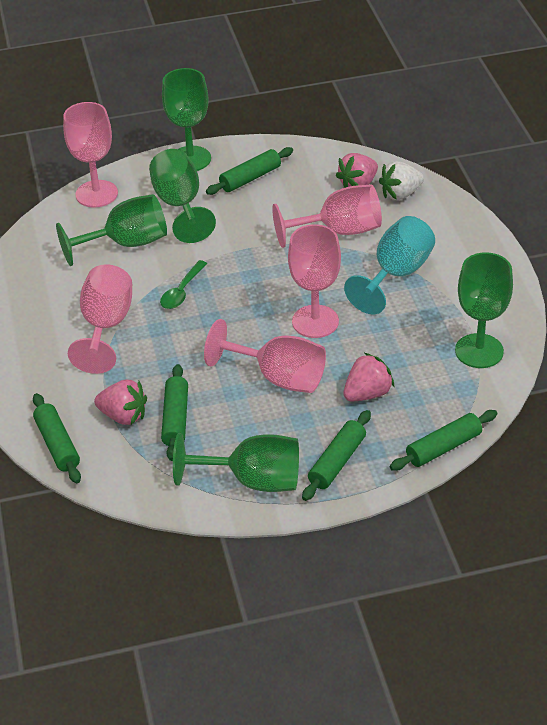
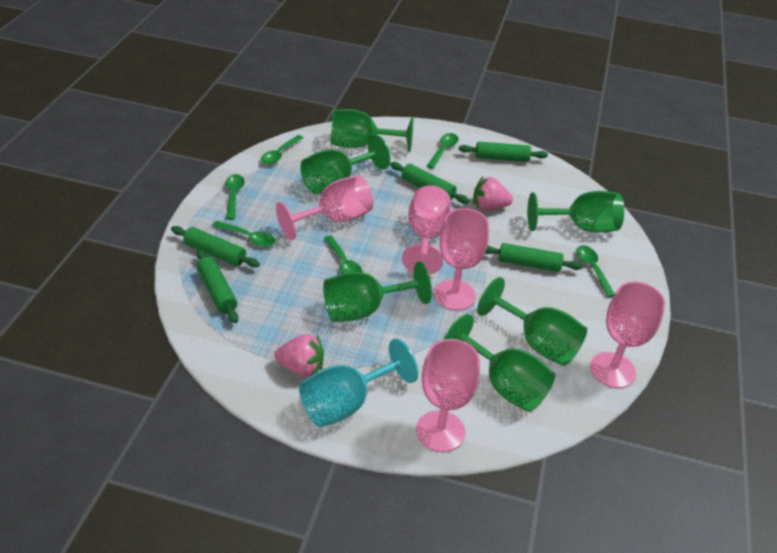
green goblet: [56,194,167,266] [149,149,216,243] [162,68,211,171] [173,433,299,492] [455,252,513,368] = 5 -> [300,134,390,194] [323,262,432,322] [331,109,414,152] [444,314,555,412] [477,277,587,366] [527,191,624,233] = 6
green spoon: [160,260,207,309] = 1 -> [212,221,275,247] [225,174,245,220] [261,135,303,165] [324,235,362,274] [427,133,458,169] [576,245,615,297] = 6
pink strawberry: [94,380,147,425] [335,153,378,188] [343,353,394,402] = 3 -> [274,334,324,377] [473,177,513,211] = 2
white strawberry: [379,161,424,200] = 1 -> none = 0

